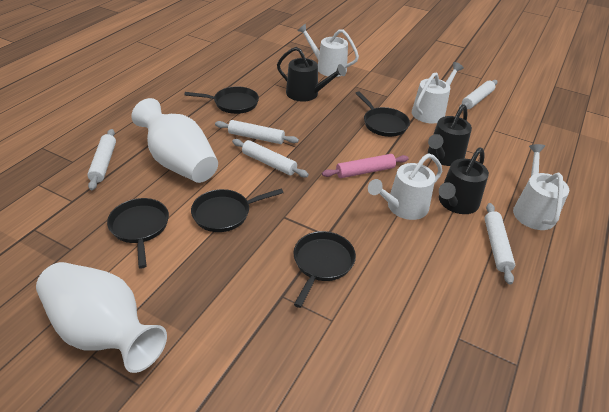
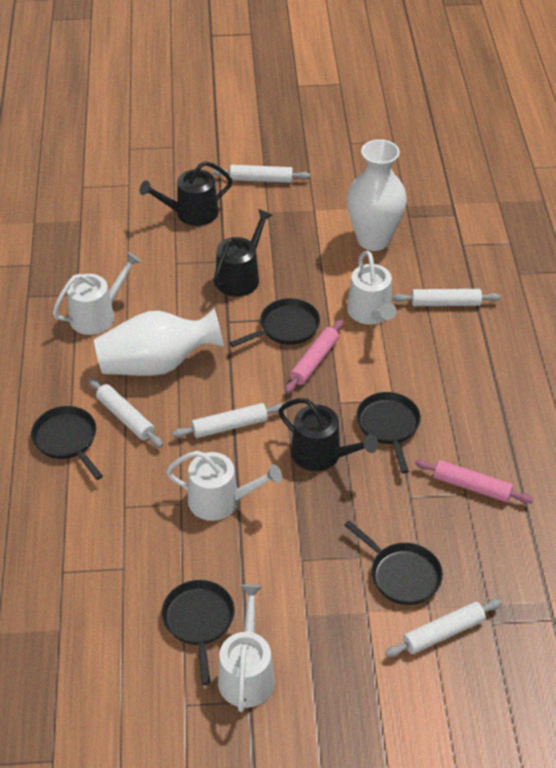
pink rolling pin: [322,154,409,178] = 1 -> [285,319,343,394] [415,459,533,504] = 2

